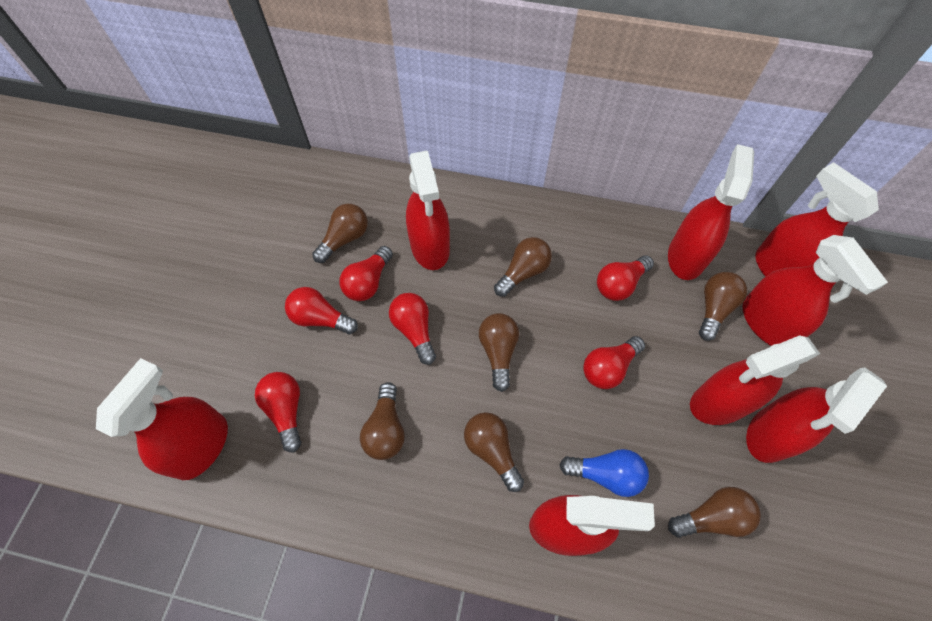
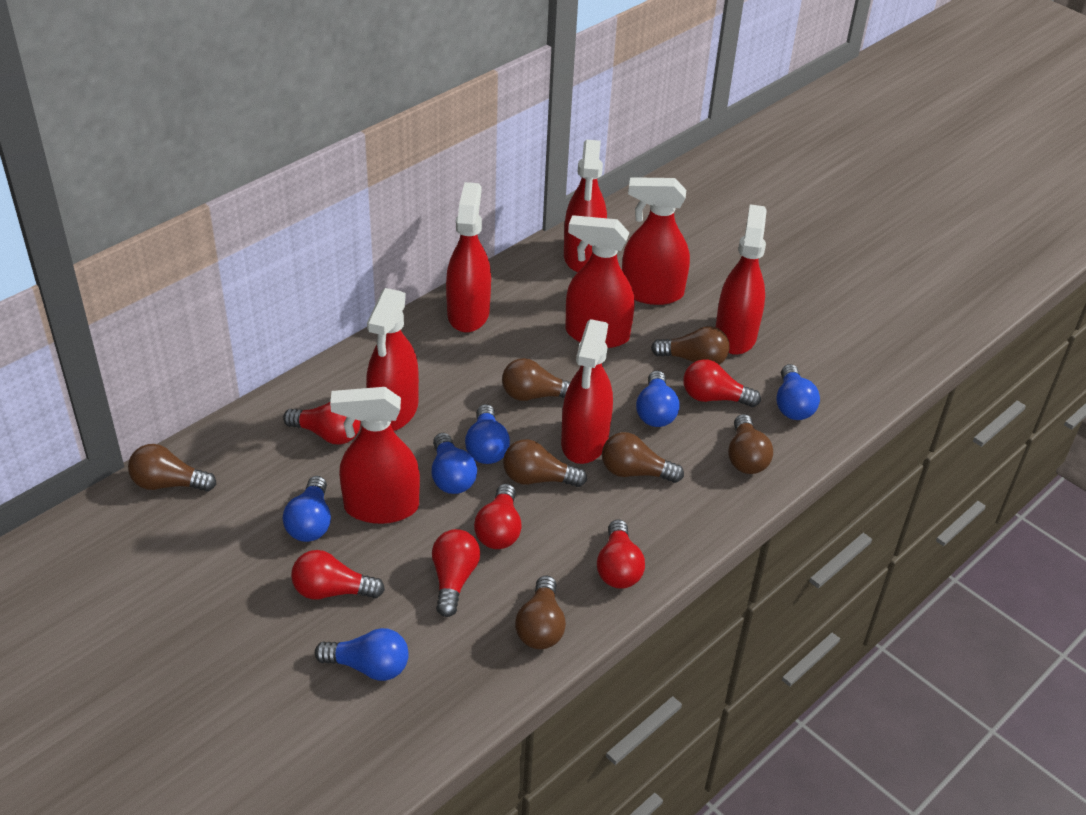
blue light bulb: [559,449,649,497] = 1 -> [283,476,331,542] [315,628,409,681] [431,433,477,494] [465,404,510,464] [636,370,679,427] [776,364,820,420] = 6

